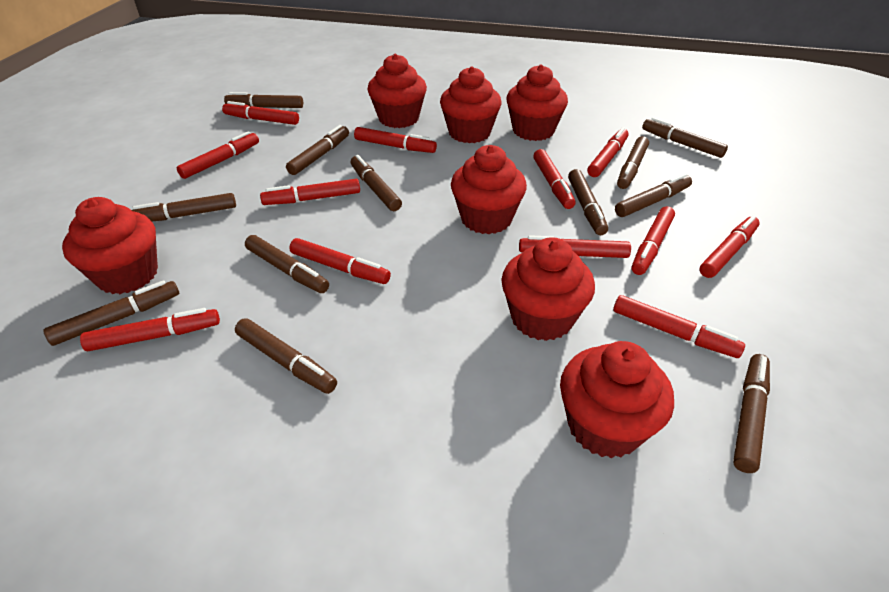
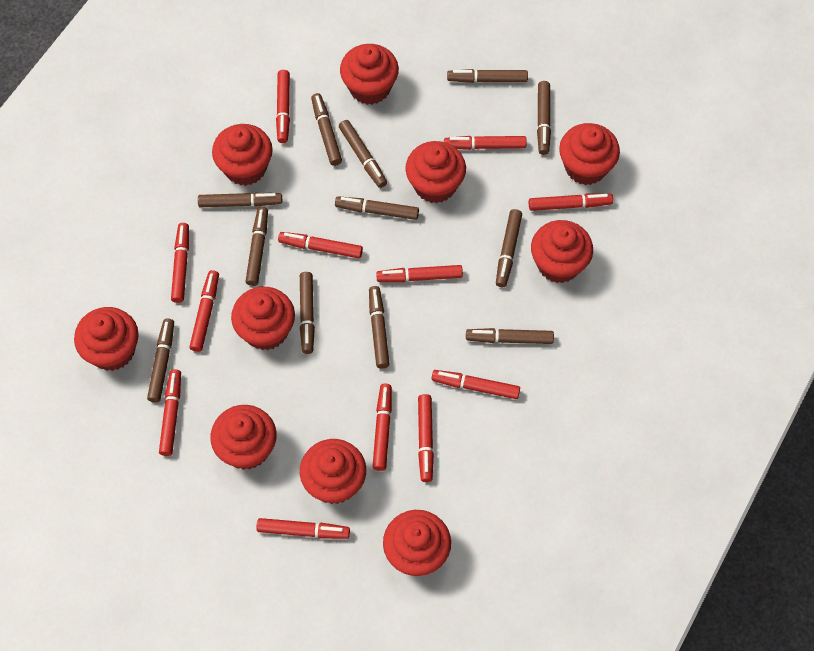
red cupcake: [62,197,158,294] [367,54,427,128] [440,66,502,143] [451,145,527,234] [501,237,595,341] [506,64,568,141] [560,341,674,458] = 7 -> [74,307,139,371] [210,405,277,470] [212,124,273,186] [231,287,295,350] [300,439,366,504] [340,44,399,105] [383,510,451,576] [405,141,466,203] [531,220,593,283] [559,123,620,185] = 10

